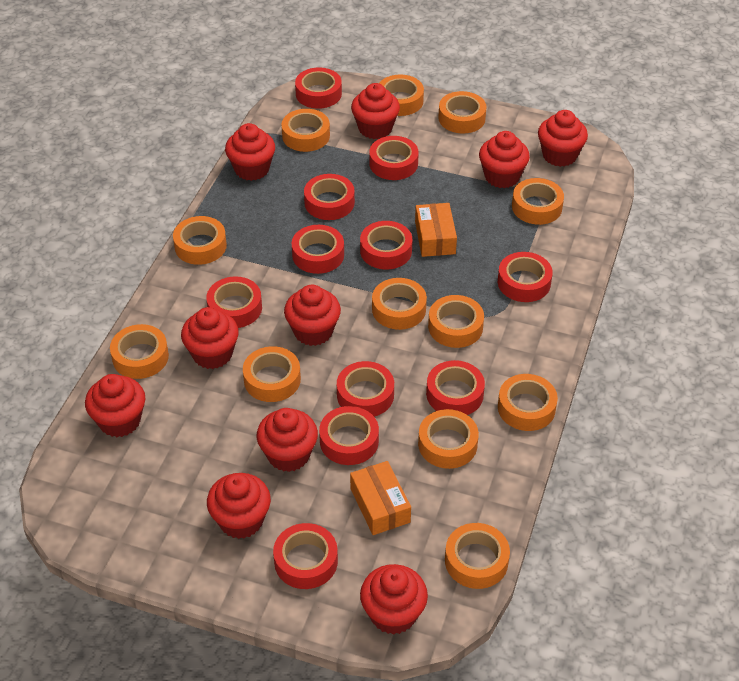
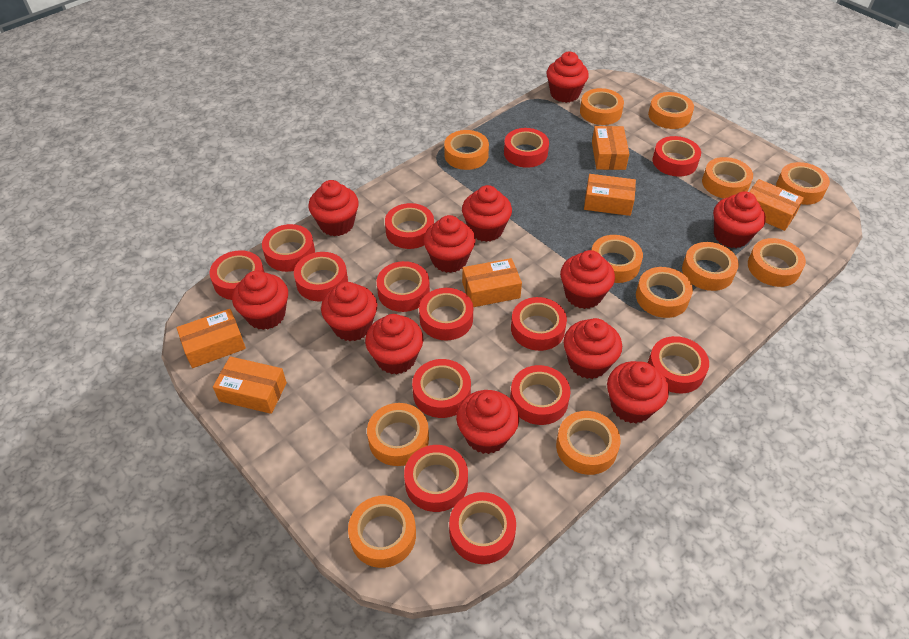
orange box: [350,461,411,535] [415,203,457,257] = 2 -> [177,309,246,368] [213,356,287,414] [462,258,522,307] [584,174,636,216] [592,126,629,170] [749,179,804,231] = 6
red cupcake: [85,374,145,437] [181,307,239,369] [207,473,271,539] [225,123,275,181] [256,408,318,472] [284,285,341,346] [351,83,400,139] [360,564,428,635] [479,131,530,188] [538,110,588,167] = 10 -> [232,271,288,330] [308,180,359,236] [321,282,377,341] [365,314,423,375] [423,215,476,273] [456,390,519,454] [462,185,512,242] [547,52,589,103] [560,250,615,309] [563,318,622,379] [607,361,669,423] [713,191,766,248] = 12
red tape: [206,276,262,328] [273,523,338,589] [292,225,344,274] [295,67,342,109] [304,174,355,220] [319,406,379,465] [337,361,394,417] [360,221,412,270] [369,136,419,180] [426,360,485,415] [498,252,553,302] = 11 -> [210,250,264,300] [262,224,315,272] [294,252,348,301] [377,261,430,312] [385,203,434,249] [404,445,468,512] [412,359,471,418] [419,288,473,341] [449,492,516,564] [504,128,549,168] [510,365,571,425] [511,297,567,351] [648,336,709,393] [653,136,701,177] = 14

